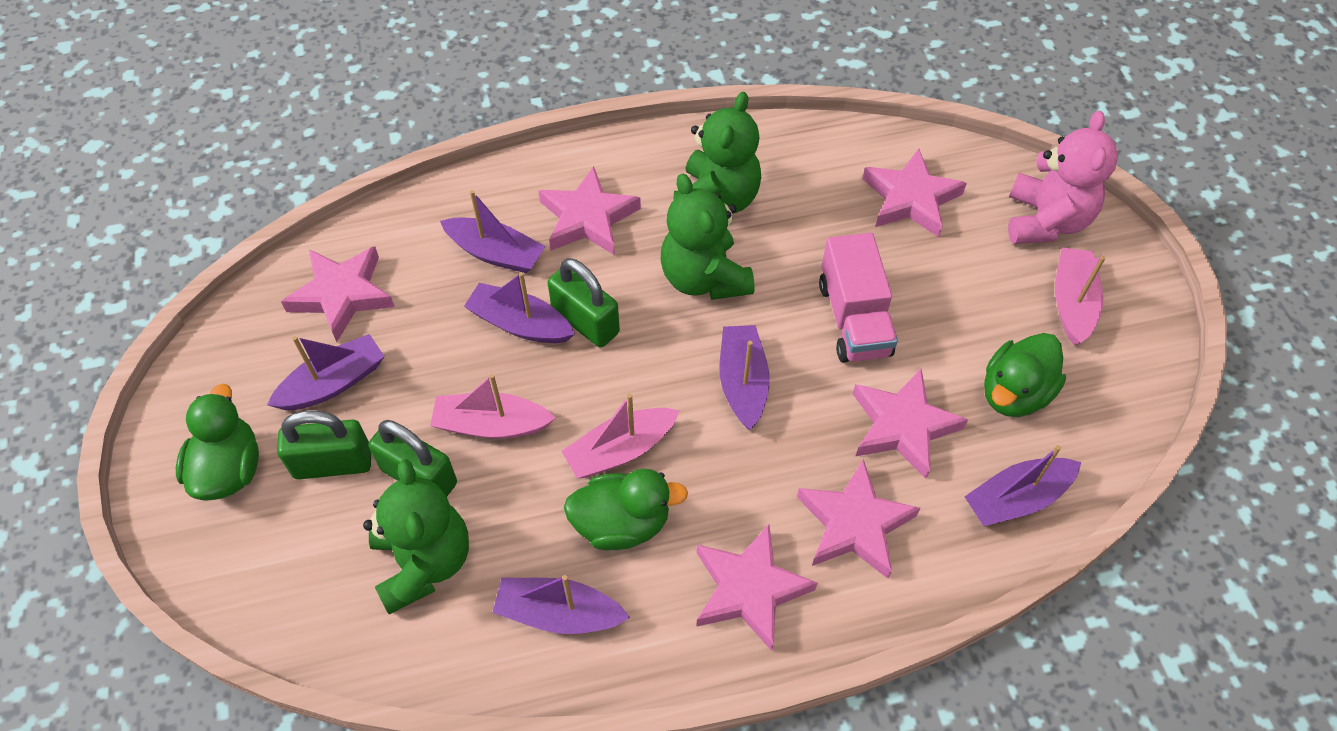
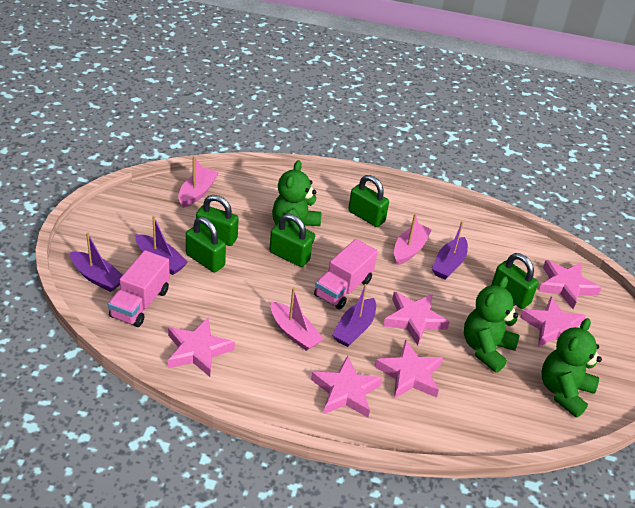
green duck: [176,384,259,501] [564,469,688,550] [984,333,1066,417] = 3 -> none = 0
green padlock: [277,410,371,479] [369,420,457,496] [547,258,620,348] = 3 -> [186,217,226,272] [196,195,239,246] [269,214,313,267] [348,175,389,227] [491,253,538,309] = 5
pink teddy bear: [1008,111,1118,244] = 1 -> none = 0
pink truck: [819,233,898,362] = 1 -> [108,250,170,327] [314,239,378,310] = 2
purple boat: [267,334,385,410] [440,190,545,273] [464,272,575,343] [492,575,630,634] [719,325,770,430] [964,445,1081,526] = 6 -> [70,233,123,292] [135,216,188,275] [332,284,376,347] [432,221,468,280] = 4

